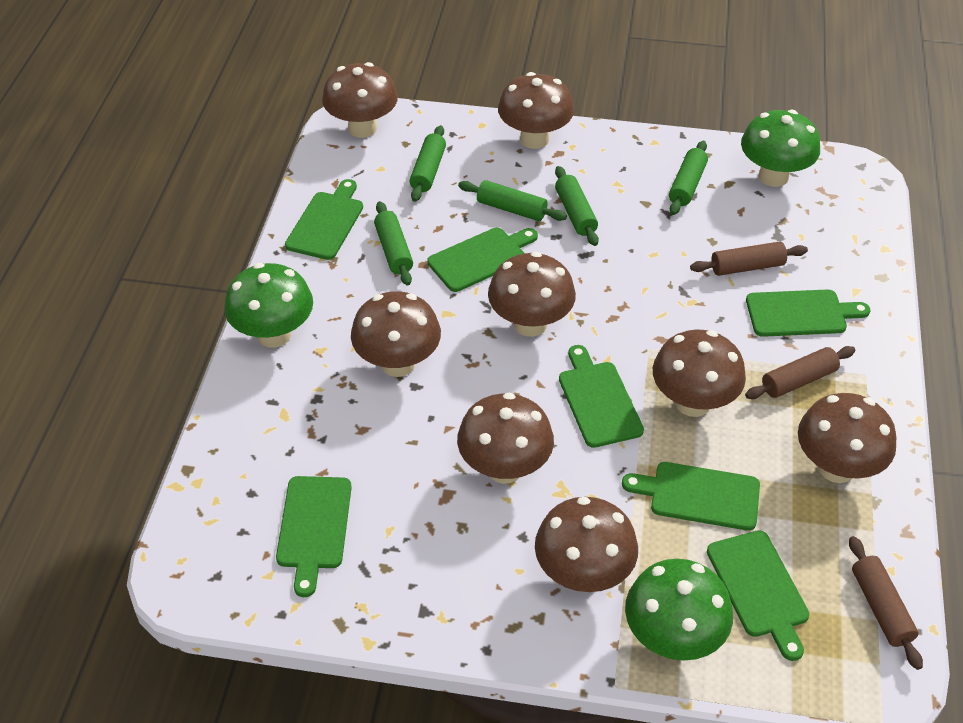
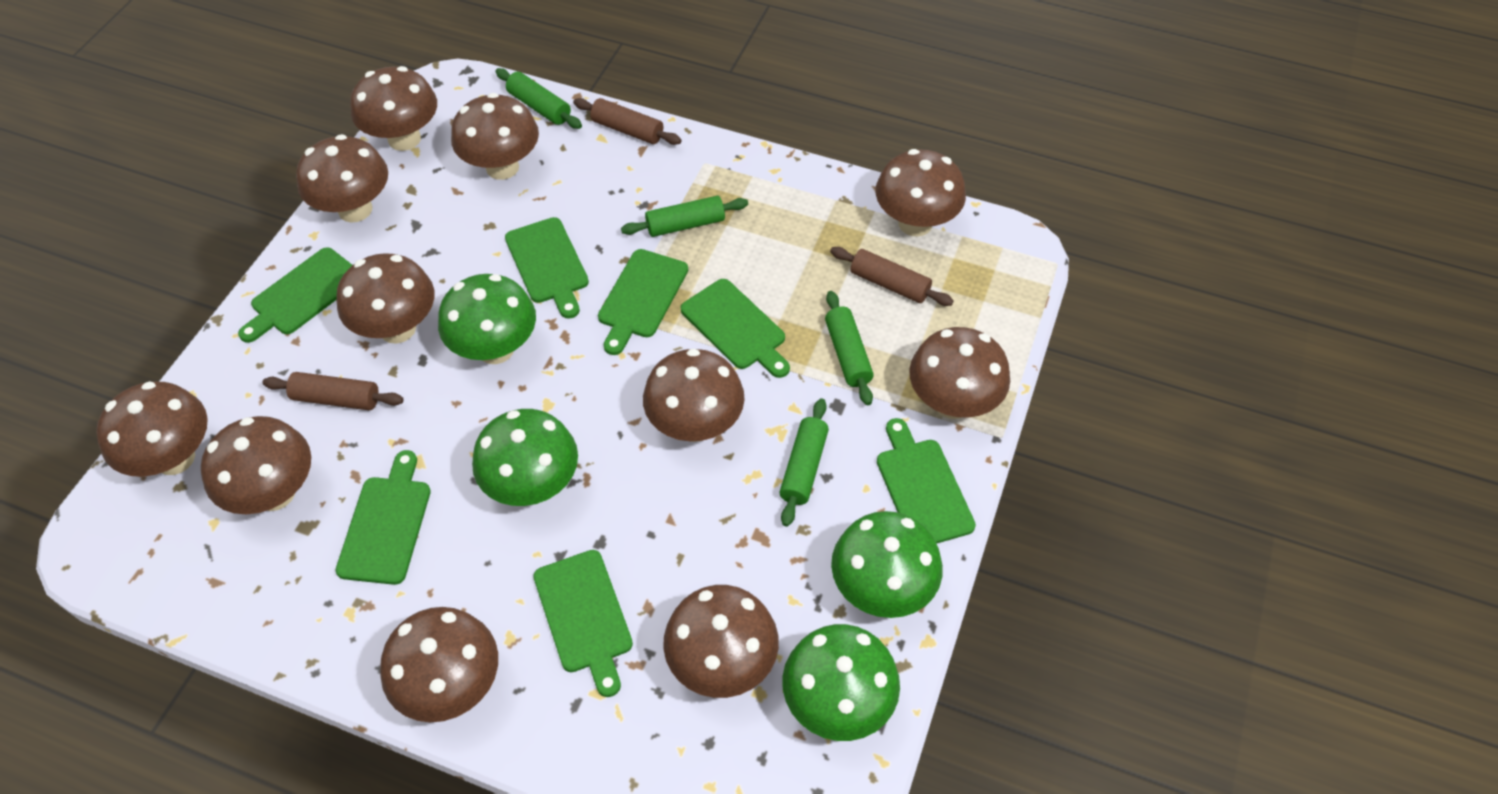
brown mushroom: [322,62,398,138] [351,291,441,377] [457,393,554,484] [488,252,576,337] [498,72,574,149] [535,497,638,592] [653,329,746,417] [798,393,897,483] = 8 -> [96,381,208,477] [201,416,311,514] [296,134,388,223] [336,253,434,344] [350,66,437,151] [380,607,498,722] [451,93,539,180] [643,349,745,442] [663,585,779,698] [876,149,966,236] [909,327,1010,419] = 11
green mushroom: [224,263,313,347] [625,559,733,661] [741,110,820,187] = 3 -> [438,274,536,364] [472,409,578,506] [782,624,900,741] [831,511,943,618] = 4
green rolling pin: [374,201,413,286] [410,125,446,202] [458,180,567,221] [555,166,599,246] [669,141,708,215] = 5 -> [495,68,582,129] [621,196,748,237] [779,398,829,527] [825,291,874,405] = 4

